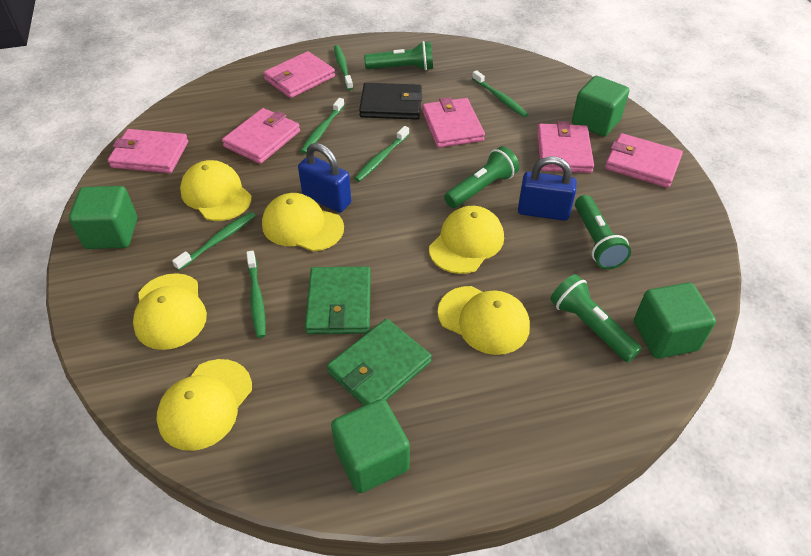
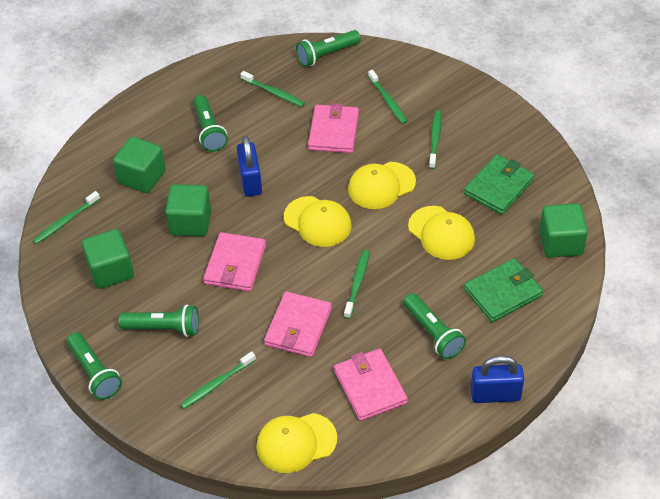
black wallet: [359,83,423,120] = 1 -> none = 0
green flashlight: [364,41,433,71] [444,146,519,208] [550,274,642,362] [575,195,631,269] = 4 -> [67,332,122,400] [119,304,199,337] [193,95,228,152] [296,30,361,67] [404,293,466,359] = 5
pink wallet: [108,129,188,173] [222,108,300,164] [263,51,335,98] [422,97,485,148] [537,121,594,173] [605,133,683,188] = 6 -> [203,232,266,291] [264,291,332,357] [308,103,359,153] [334,349,408,421] = 4
yellow cap: [133,273,207,350] [156,359,252,451] [180,160,252,221] [262,193,344,252] [429,206,504,274] [438,286,530,355] = 6 -> [256,413,337,473] [284,196,351,247] [348,162,416,209] [408,206,475,260] = 4

